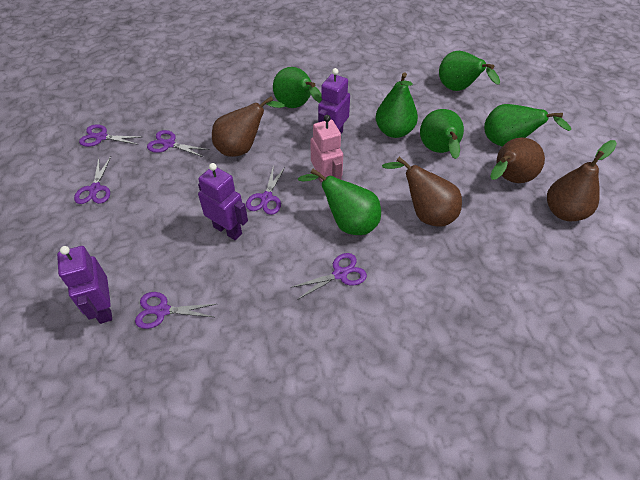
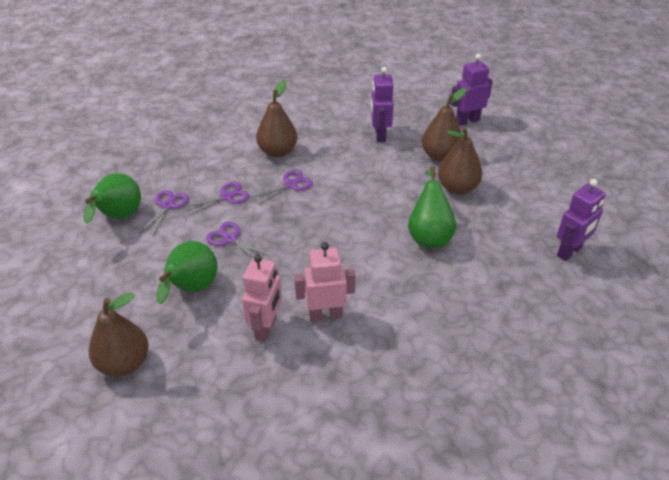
green pear: [273,67,322,108] [298,169,381,235] [376,72,418,138] [420,109,464,159] [439,51,500,91] [484,104,571,147] = 6 -> [83,173,141,224] [156,241,218,304] [408,166,456,248] = 3
pink robot: [310,115,343,182] = 1 -> [242,254,282,341] [294,242,356,322] = 2
purple scissors: [74,156,111,204] [79,124,141,147] [135,292,216,329] [147,130,210,157] [246,164,286,215] [290,253,367,300] = 6 -> [140,190,189,235] [183,182,249,216] [206,222,269,258] [251,170,313,205] = 4

